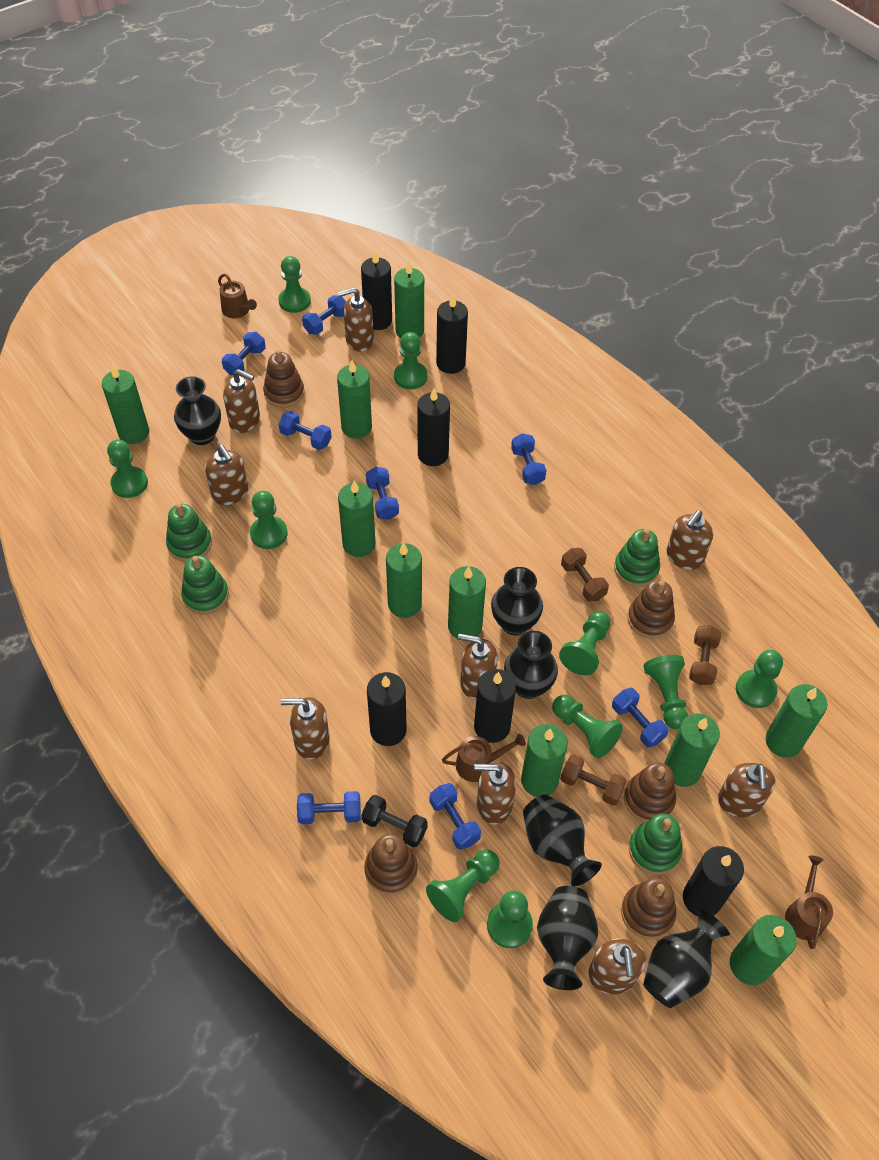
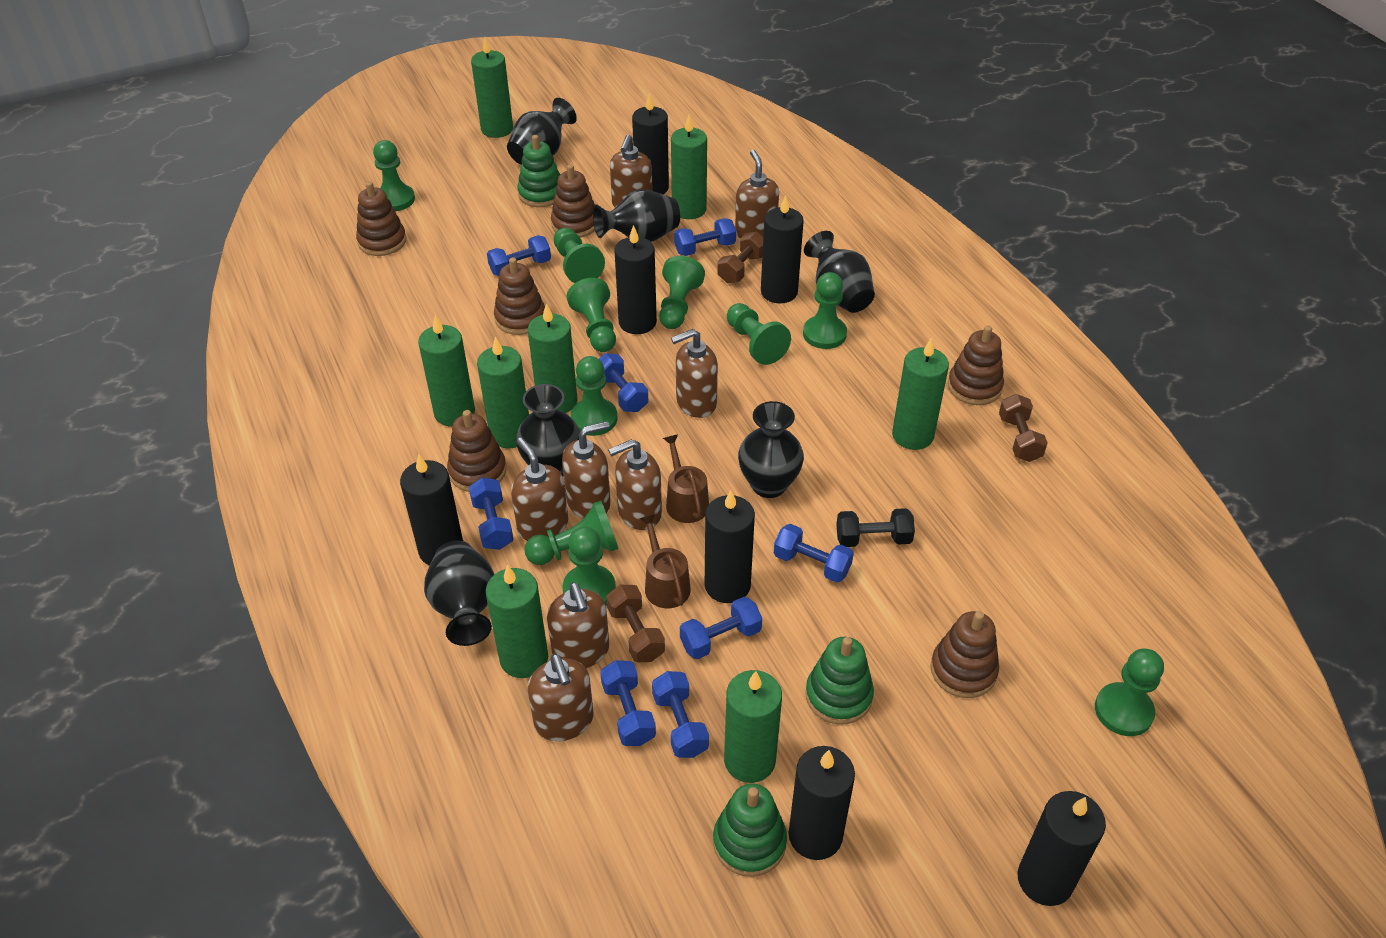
black candle: [361,251,392,330] [367,672,407,746] [417,388,450,466] [436,295,468,374] [474,669,516,743] [683,846,744,916] = 6 -> [400,454,463,566] [614,225,657,334] [632,93,669,194] [705,490,755,603] [761,195,804,303] [788,746,855,860] [1018,791,1106,906] = 7
brown soap dispenser: [205,445,248,505] [223,369,260,433] [281,697,330,760] [338,287,374,352] [458,634,498,700] [474,761,516,824] [588,939,646,994] [666,510,713,570] [718,763,775,817] = 9 -> [511,438,568,541] [528,654,594,741] [547,583,609,668] [562,421,611,519] [608,439,662,530] [610,134,653,208] [671,329,718,418] [735,150,779,238] = 8
brown stacking toy: [263,349,304,408] [364,834,418,895] [621,878,677,939] [624,762,676,822] [627,580,675,639] = 5 -> [356,182,406,256] [447,410,507,492] [494,257,545,335] [551,164,595,238] [930,611,999,698] [948,325,1004,405] = 6
brown watering can: [218,274,257,319] [442,734,526,782] [785,856,833,949] = 3 -> [639,514,691,608] [663,435,709,523] = 2
green candle: [102,365,149,444] [337,360,372,439] [338,481,375,557] [386,542,422,618] [394,262,424,338] [448,566,486,639] [521,724,568,797] [664,714,720,787] [730,915,797,985] [765,684,827,758] = 10 -> [418,315,475,427] [471,37,513,138] [477,336,529,448] [486,565,548,678] [528,304,578,413] [671,115,707,219] [724,670,782,783] [892,338,949,450] = 8
green stacking toy: [166,503,212,562] [181,556,229,614] [614,529,660,587] [629,814,683,875] = 4 -> [517,135,560,207] [713,783,787,877] [805,637,874,724] = 3

